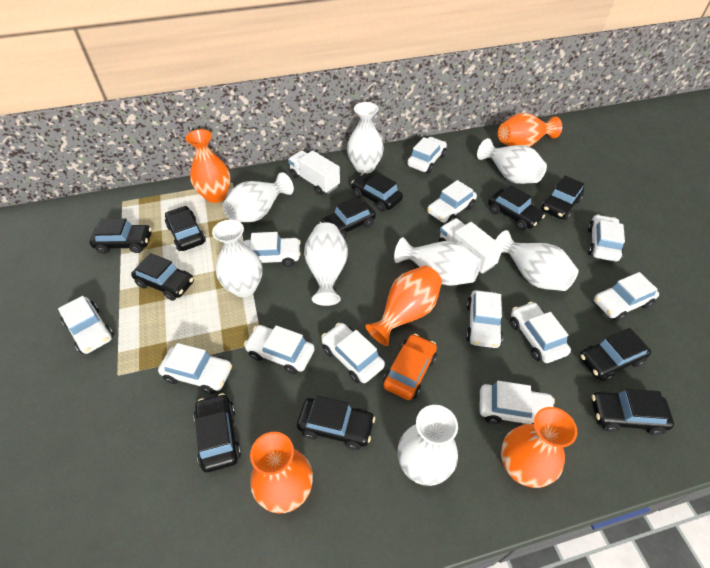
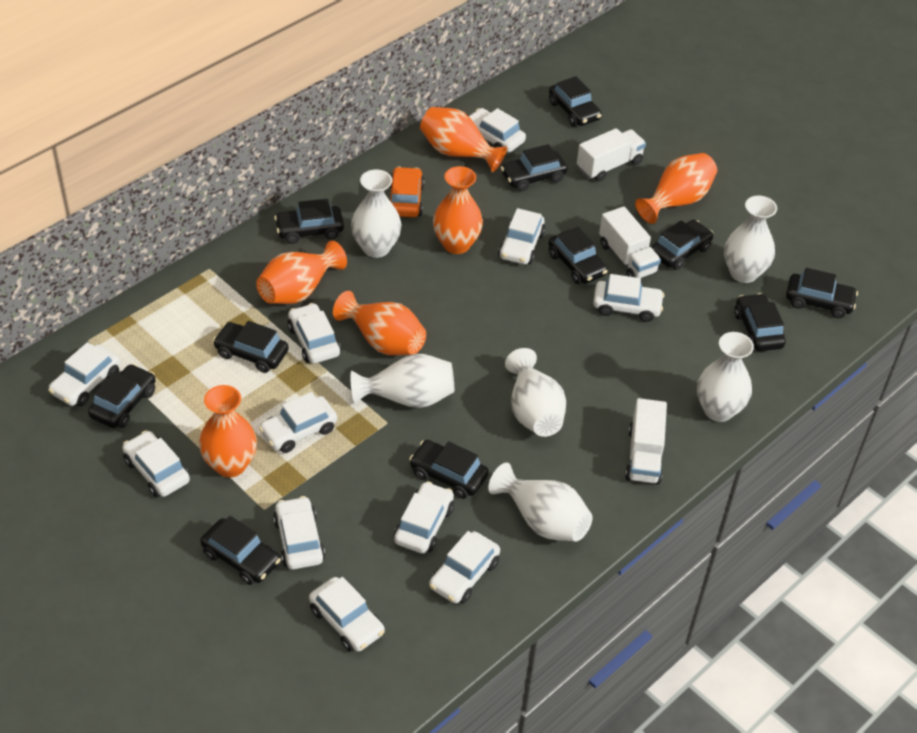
orange vase: [185,129,231,203] [250,432,313,514] [365,265,442,346] [498,113,562,147] [501,407,577,488] = 5 -> [199,385,257,477] [256,241,347,304] [333,291,426,355] [420,107,507,172] [433,166,483,254] [635,153,717,224] = 6
white car: [58,296,114,354] [158,343,232,394] [243,232,301,267] [244,325,315,374] [321,323,385,383] [407,137,447,173] [427,180,477,223] [466,290,503,348] [479,381,555,424] [510,302,571,363] [588,214,625,262] [594,272,659,321] = 12 -> [48,342,120,406] [122,430,190,497] [259,392,337,453] [273,496,325,570] [288,303,341,364] [309,577,385,652] [394,481,454,554] [429,531,500,604] [469,108,526,152] [498,208,545,264] [593,274,665,322] = 11
white truck: [288,150,340,195] [439,218,503,274] = 2 -> [577,128,646,182] [599,206,661,278] [625,398,667,484] = 3
white vase: [212,219,263,297] [222,172,294,222] [304,222,348,306] [347,102,384,174] [394,237,481,286] [398,405,458,486] [477,138,547,184] [495,230,579,291] = 8 -> [351,169,401,258] [351,354,454,408] [488,463,593,542] [505,348,566,437] [697,332,754,422] [724,196,777,283] = 6

